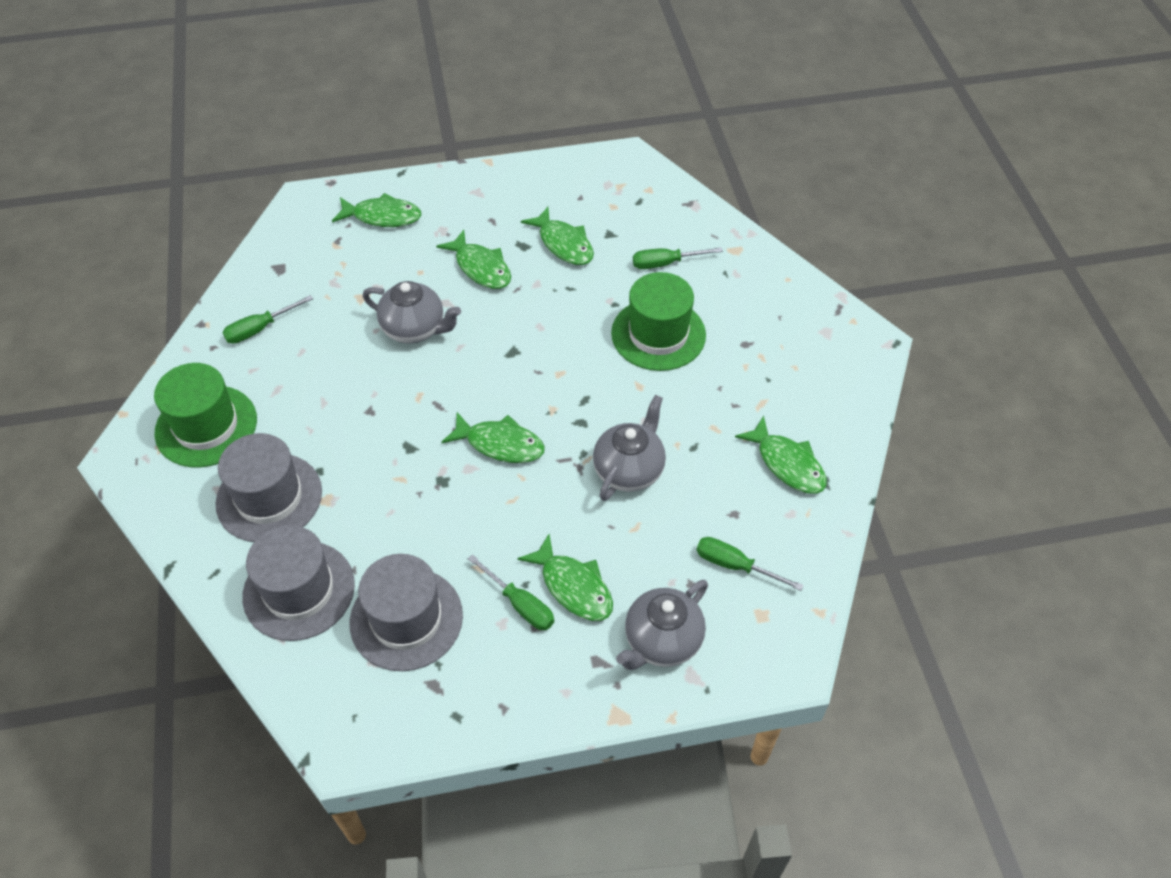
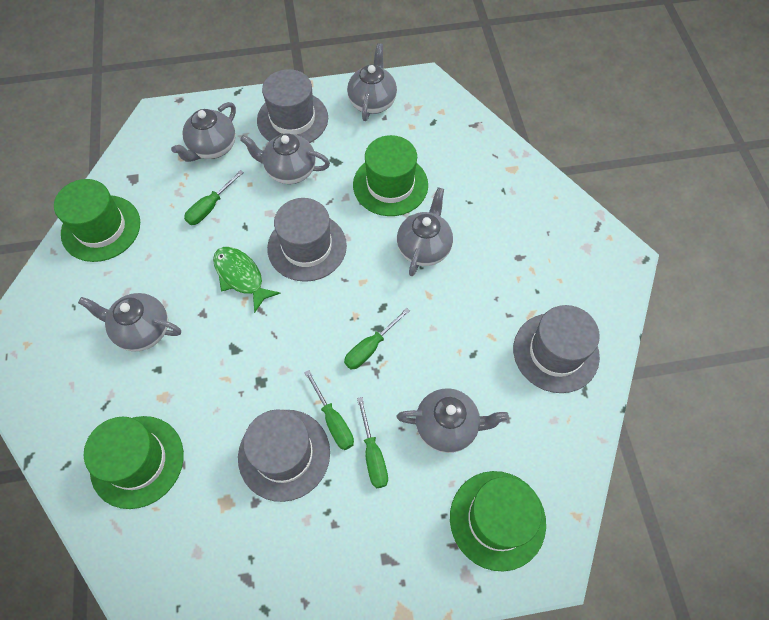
green fish: [332,193,422,227] [436,230,511,289] [442,412,545,463] [517,534,613,621] [521,207,594,265] [735,416,827,494] = 6 -> [213,247,281,313] = 1
green hat: [154,363,257,468] [611,272,706,371] = 2 -> [54,179,140,262] [84,416,184,509] [353,135,428,216] [450,471,546,571] = 4
grey hat: [215,433,322,542] [242,525,355,641] [350,554,463,671] = 3 -> [238,410,330,502] [257,69,328,143] [267,198,347,282] [513,305,600,393] = 4
grey teapot: [363,281,461,343] [593,395,666,501] [616,580,708,670] = 3 -> [78,293,181,352] [171,102,236,162] [240,134,330,184] [347,43,397,121] [397,187,453,276] [397,388,509,453] = 6

